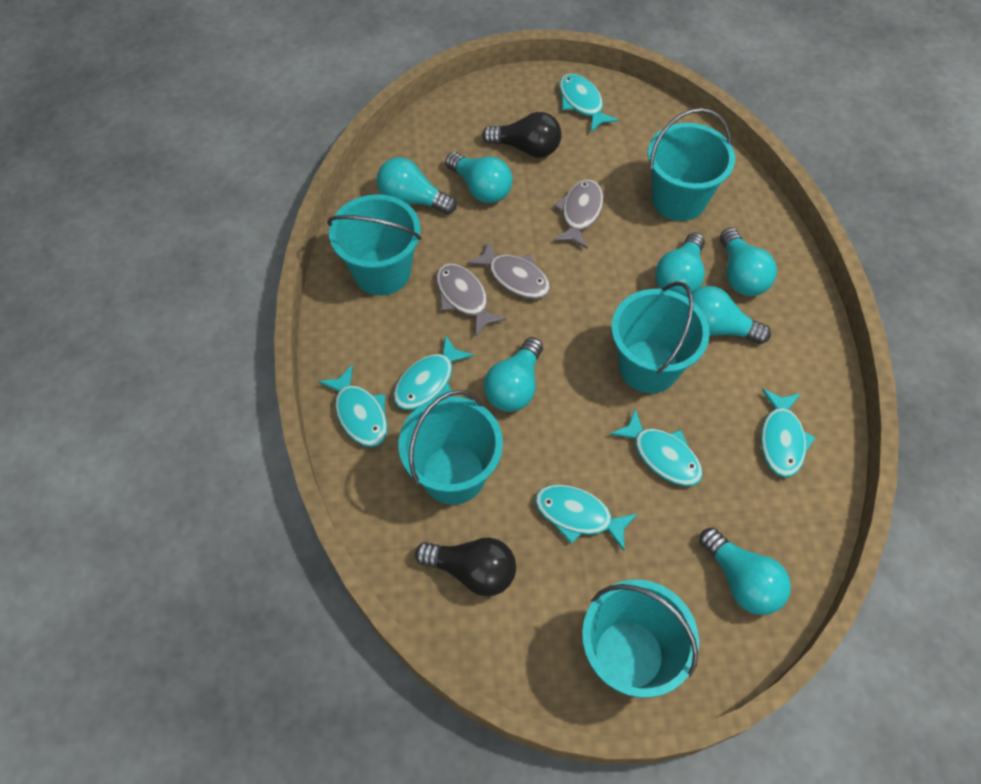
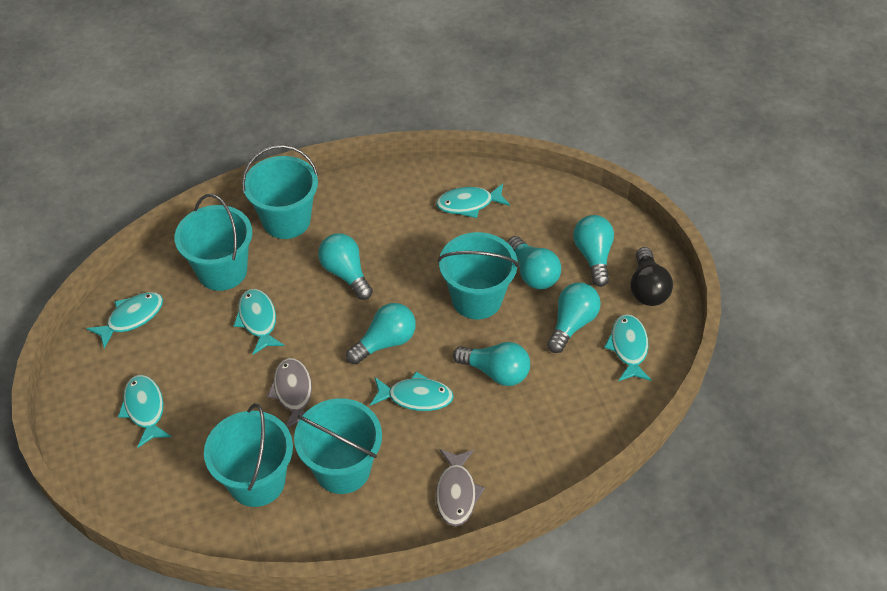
black light bulb: [415,538,516,596] [482,112,562,158] = 2 -> [630,247,673,306] = 1
grey fish: [436,264,506,336] [467,240,550,299] [554,180,604,249] = 3 -> [267,358,312,428] [436,449,485,527] = 2
turquoise light bulb: [377,157,457,214] [445,152,513,203] [484,337,543,412] [655,232,705,297] [687,286,771,344] [699,528,791,615] [720,228,777,296] = 7 -> [318,233,373,300] [346,303,416,365] [453,342,530,386] [507,236,561,289] [547,282,601,353] [573,215,614,287] = 6

